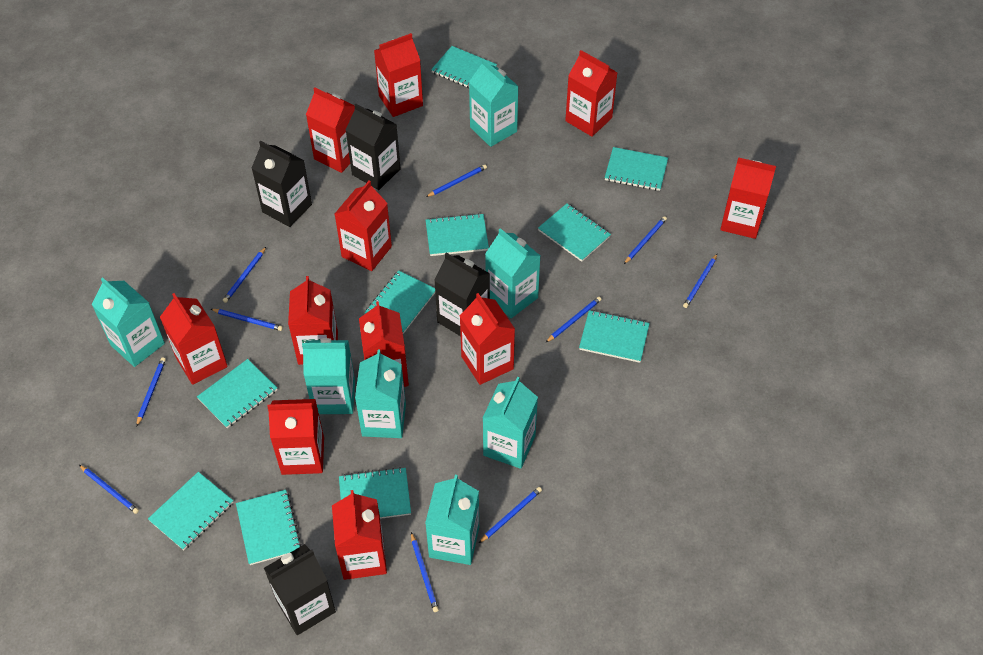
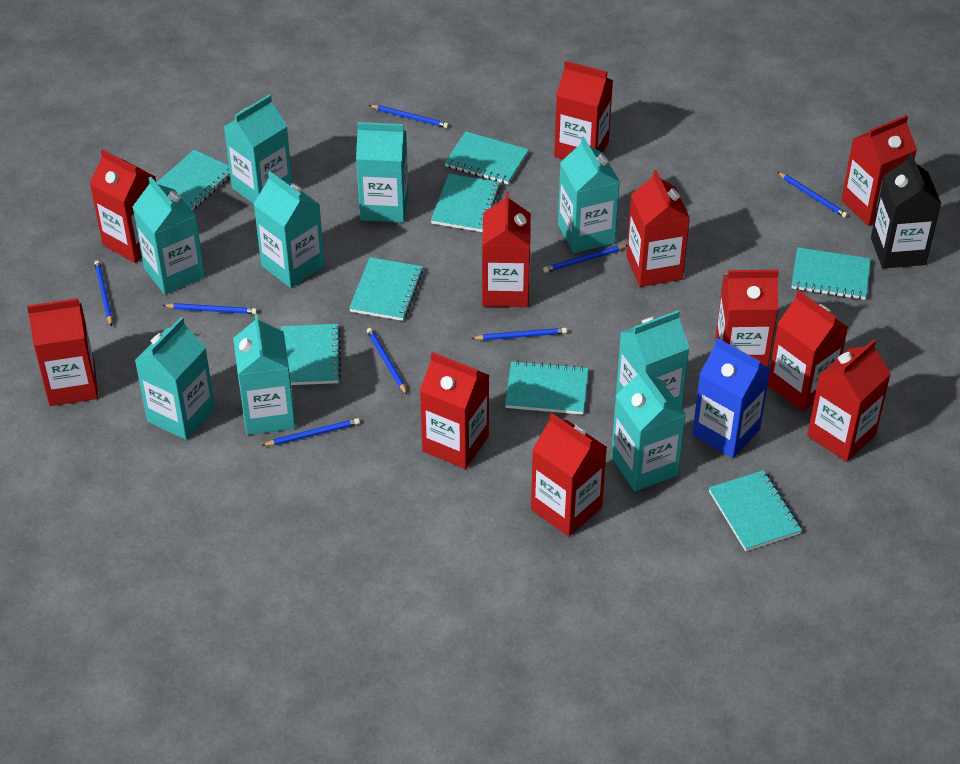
black carton: [251,141,312,227] [264,544,336,635] [345,104,401,190] [434,253,490,336] = 4 -> [871,153,941,268] = 1
blue carton: none = 0 -> [692,338,770,458] = 1
blue pencil: [79,465,139,514] [136,357,166,427] [211,309,283,331] [223,247,266,303] [411,532,439,612] [426,165,487,197] [479,487,542,543] [545,297,602,343] [624,216,667,264] [683,254,717,308] = 10 -> [94,260,113,327] [162,303,257,314] [261,418,360,446] [367,328,407,394] [369,105,449,128] [471,328,567,341] [543,245,627,273] [777,172,848,218] = 8
turquoise carton: [91,277,165,367] [302,338,355,414] [355,350,406,438] [425,475,479,565] [469,58,519,147] [483,377,538,469] [485,228,540,318] = 7 -> [133,177,205,295] [135,317,215,440] [224,94,292,204] [233,314,295,435] [254,172,325,288] [356,122,409,222] [558,136,620,253] [611,366,686,491] [616,310,690,408] = 9
turquoise notebook: [148,472,233,550] [197,359,277,428] [236,490,301,565] [339,467,411,519] [365,270,435,334] [426,213,489,256] [431,46,497,88] [538,204,611,262] [579,310,650,363] [605,147,668,191] = 10 -> [156,150,230,211] [281,324,341,385] [349,257,423,321] [431,174,501,232] [444,132,529,184] [505,361,589,415] [709,470,802,551] [792,247,871,300] = 8

